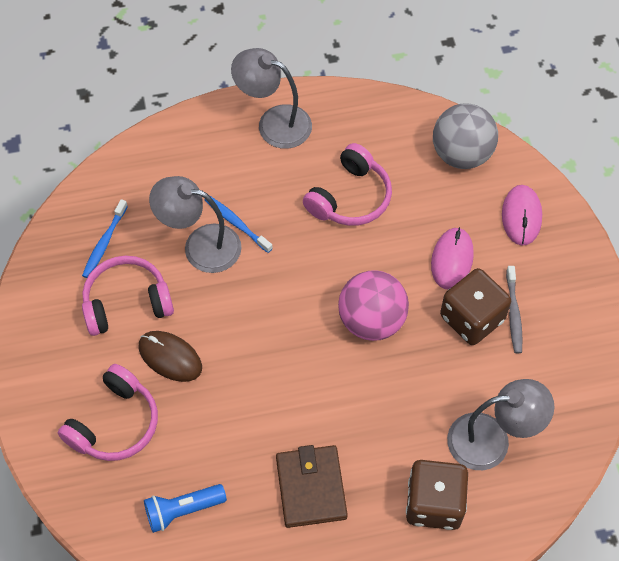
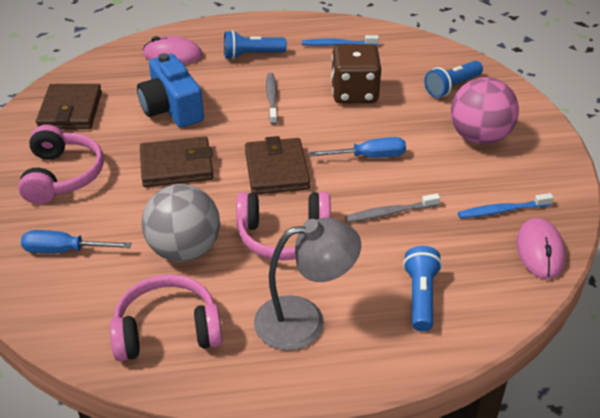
blue camera: none = 0 -> [137,53,204,128] = 1
blue flashlight: [144,484,227,533] = 1 -> [224,30,287,59] [403,246,442,332] [424,61,483,98] = 3
blue screwdriver: none = 0 -> [21,230,131,253] [309,137,406,158] = 2
brown dice: [406,460,468,530] [440,268,511,345] = 2 -> [331,44,382,104] = 1
brown mouse: [138,331,202,382] = 1 -> none = 0
brown wallet: [276,445,348,528] = 1 -> [36,84,102,129] [140,136,214,187] [245,136,310,194] = 3
grey lamp: [149,176,241,273] [231,48,312,149] [447,379,554,470] = 3 -> [254,218,361,350] = 1
grey toothbrush: [506,266,523,353] = 1 -> [266,73,278,125] [345,193,440,222] = 2

